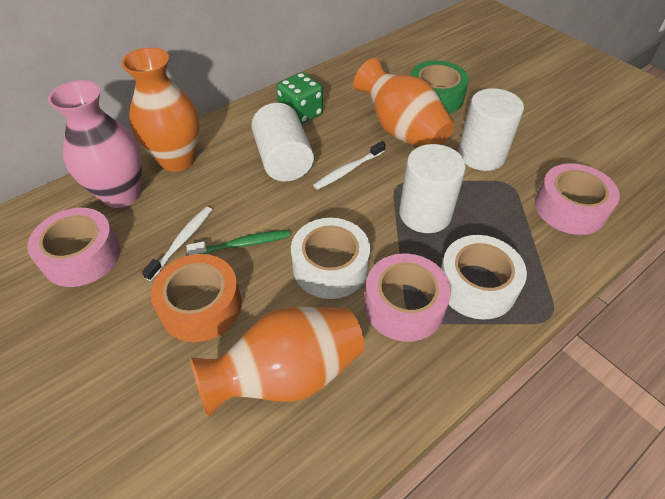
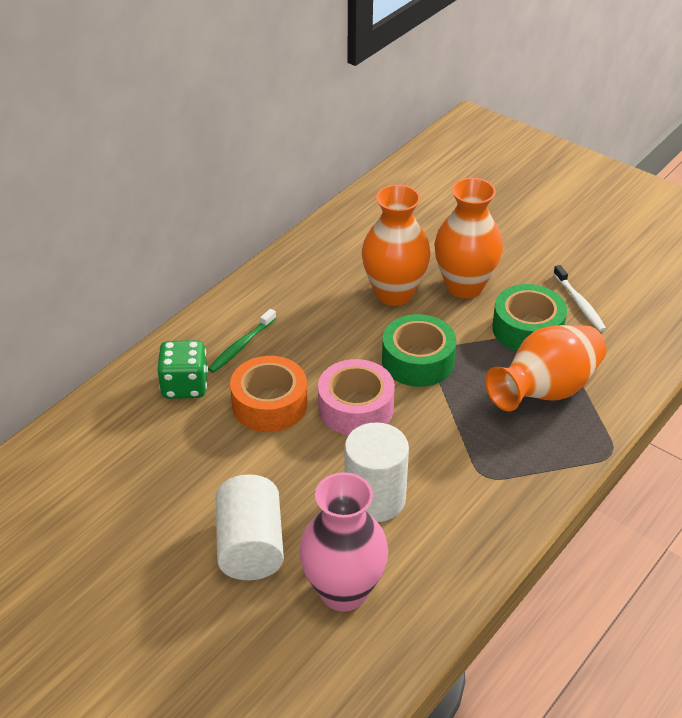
green tape: [411,61,469,114] = 1 -> [382,314,456,387] [492,284,567,351] = 2
pink tape: [27,208,121,287] [364,253,451,342] [535,163,620,235] = 3 -> [318,359,395,435] = 1
white cylinder: [251,103,314,182] [399,144,466,233] [458,88,524,171] = 3 -> [216,474,284,580] [345,422,409,522] = 2
white tape: [291,218,370,299] [441,235,527,319] = 2 -> none = 0
white toothbrush: [142,207,212,281] [313,141,385,190] = 2 -> [553,265,606,332] = 1

